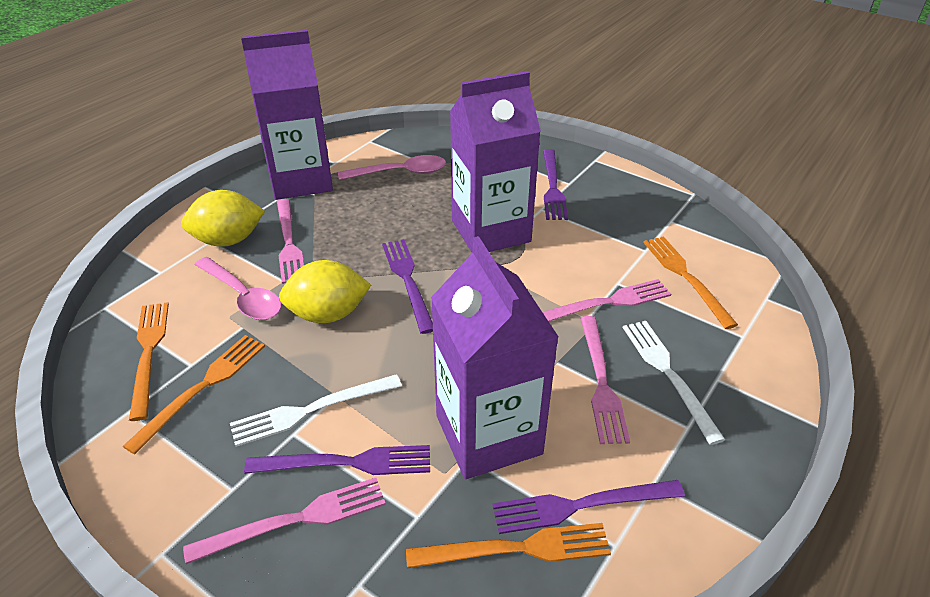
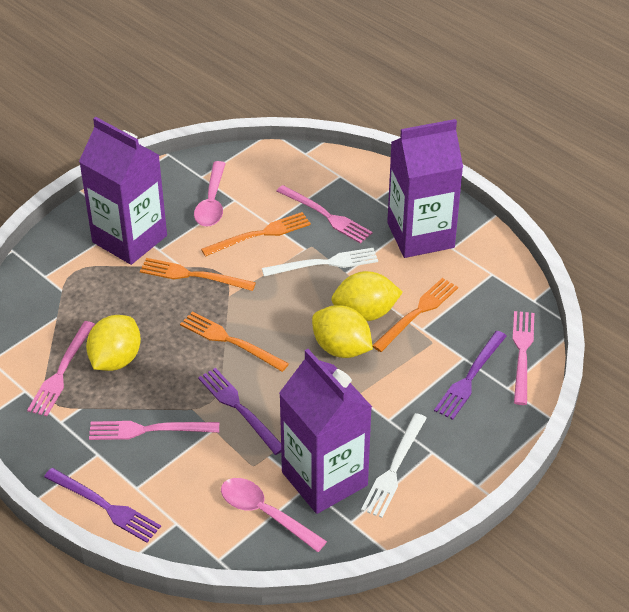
purple fork: [244,445,430,475] [382,239,433,334] [493,480,685,534] [543,149,568,220] = 4 -> [44,468,161,543] [198,368,281,455] [434,331,507,420] = 3
yellow lemon: [181,190,265,247] [279,260,371,323] = 2 -> [86,315,141,371] [312,305,373,358] [331,271,403,321] = 3

